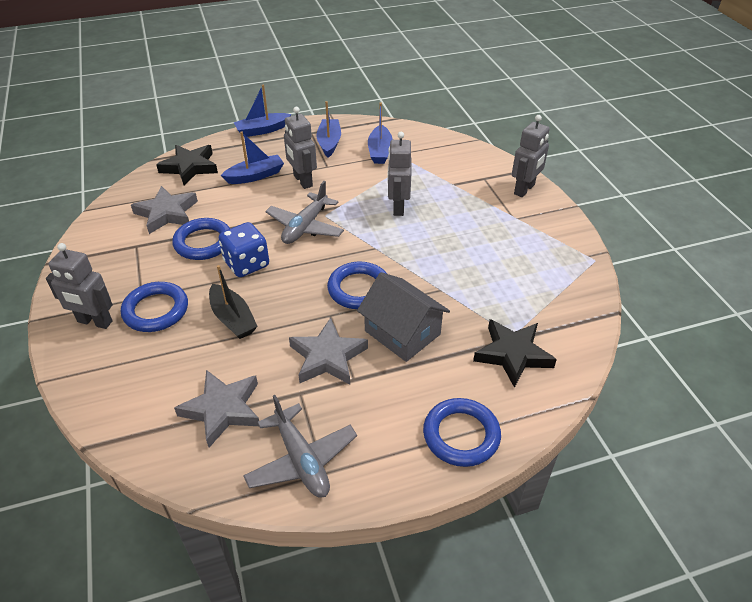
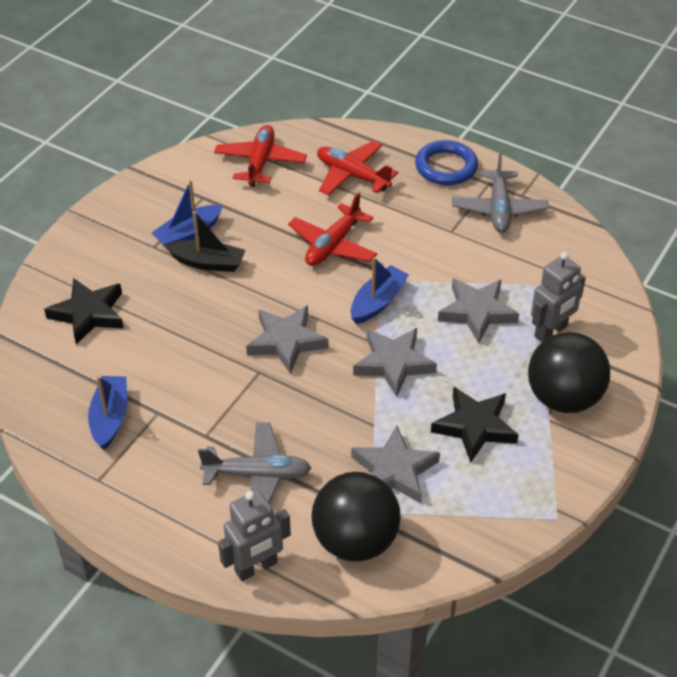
black ball: none = 0 -> [311,472,401,562] [528,332,610,413] = 2
blue boat: [221,132,284,184] [233,84,292,137] [316,101,341,158] [368,103,393,164] = 4 -> [88,376,127,450] [151,180,223,246] [350,257,409,324] = 3
blue dice: [219,222,269,277] = 1 -> none = 0
blue ring: [121,282,188,332] [172,218,230,260] [327,261,387,309] [423,398,501,467] = 4 -> [415,140,478,185] = 1
grey house: [357,272,450,362] = 1 -> none = 0
grey robot: [46,243,113,329] [284,107,317,189] [387,132,411,216] [512,115,550,197] = 4 -> [218,490,291,581] [531,252,586,342] = 2
grey star: [131,186,198,234] [174,370,259,448] [289,318,368,385] = 3 -> [246,306,328,374] [351,426,440,503] [353,328,437,397] [438,279,519,343] = 4
red plane: none = 0 -> [214,125,307,187] [288,192,377,266] [317,141,398,196] = 3

